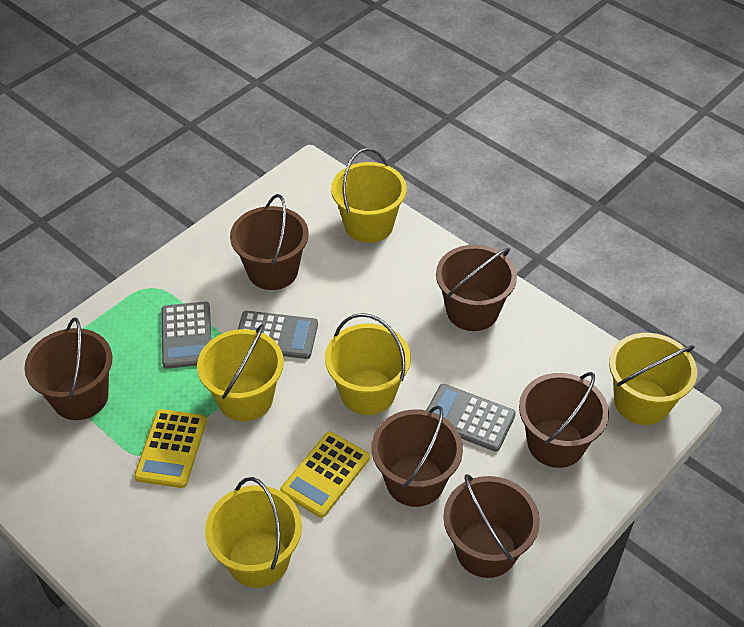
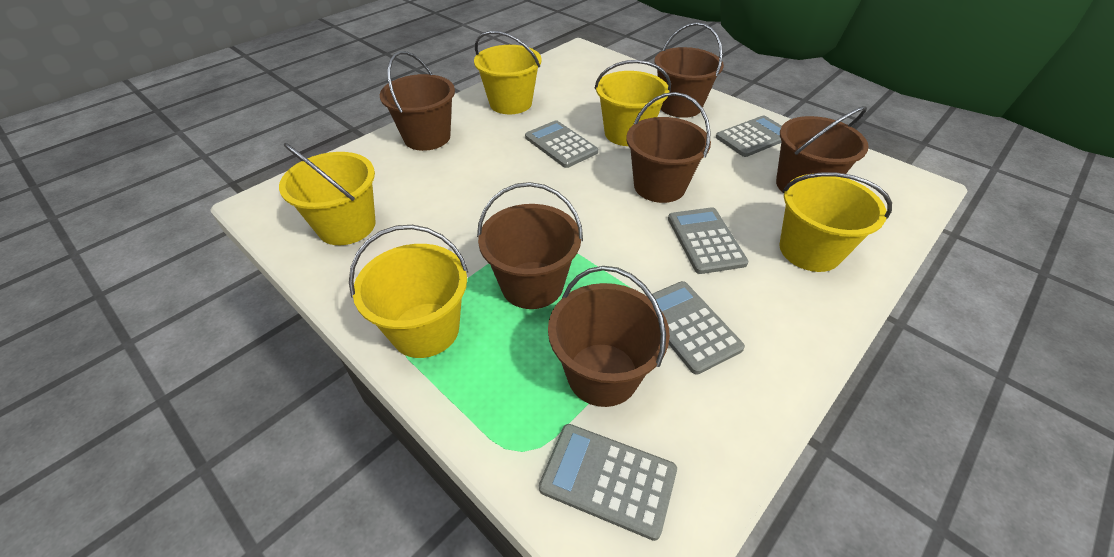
grey calculator: [161,301,212,369] [238,311,318,359] [426,384,516,452] = 3 -> [525,120,598,168] [539,424,677,541] [652,281,745,375] [668,207,748,274] [716,115,782,157] = 5
yellow calculator: [134,409,207,488] [280,431,370,518] = 2 -> none = 0

